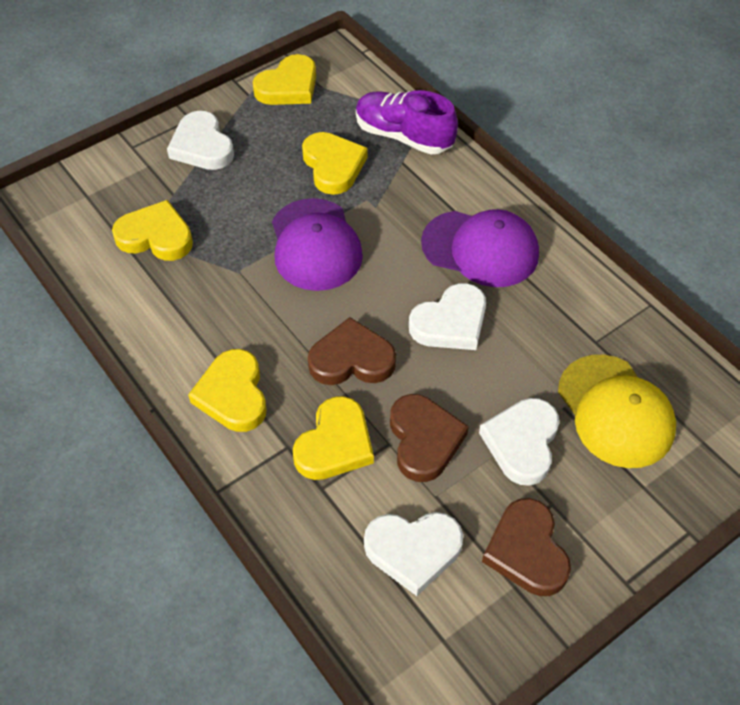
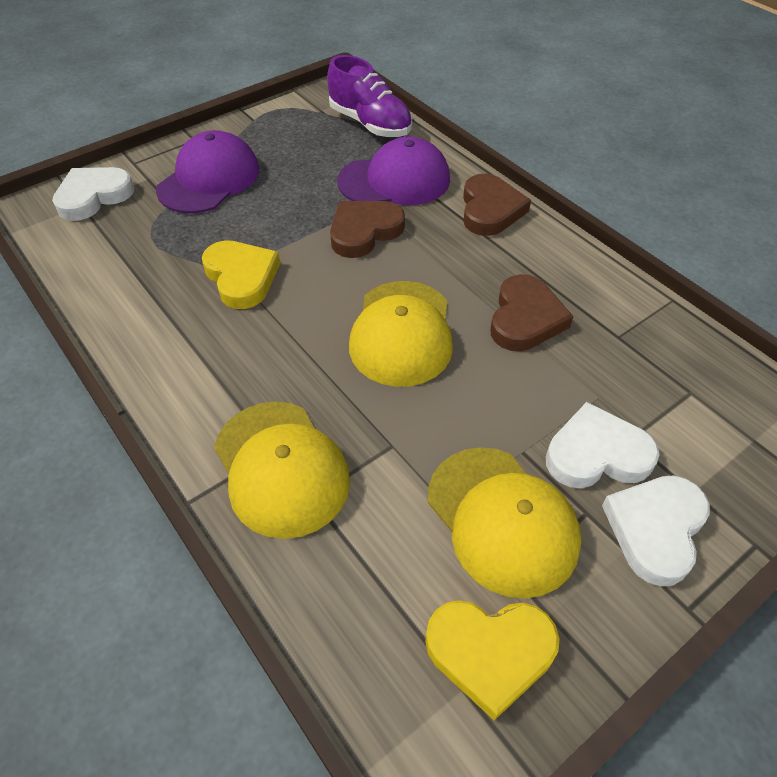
white heart: [167,111,234,170] [364,512,463,596] [409,283,486,350] [479,398,559,486] = 4 -> [52,167,134,221] [546,402,660,488] [602,475,710,586] = 3
yellow cap: [558,355,676,468] = 1 -> [214,402,350,539] [349,281,453,387] [428,447,581,599] = 3
yellow heart: [112,200,193,261] [188,349,267,432] [253,54,316,105] [293,396,374,480] [302,132,367,195] = 5 -> [202,240,280,309] [425,600,560,720] = 2

